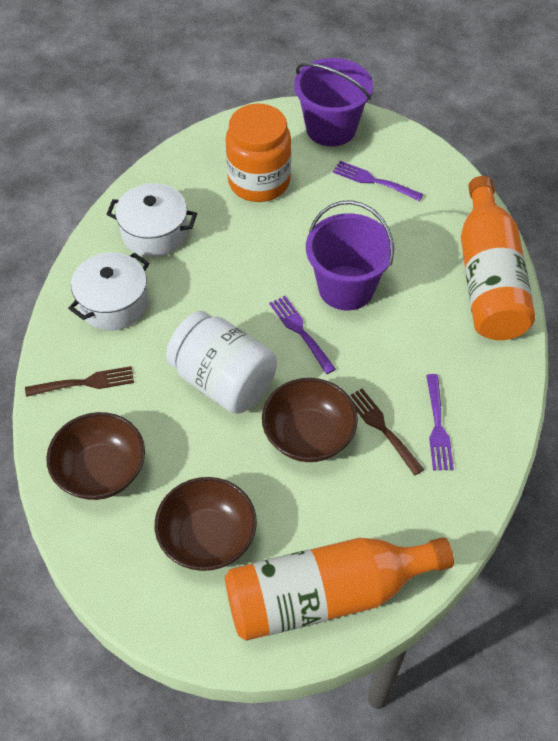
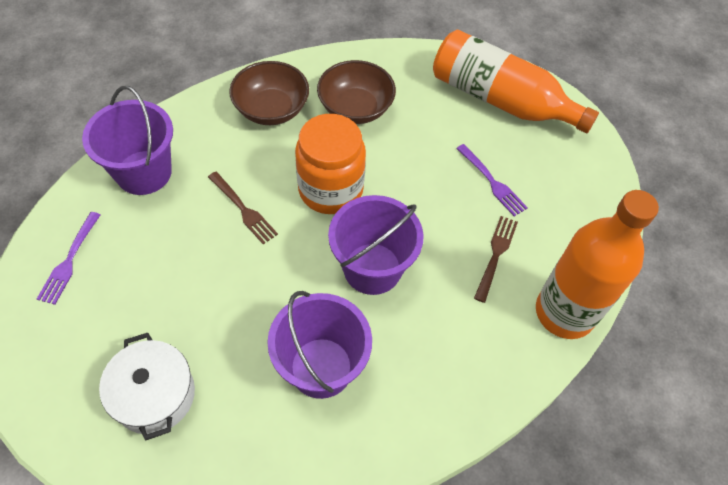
brown bowl: [46,412,145,500] [155,477,257,571] [262,378,358,462] = 3 -> [229,61,309,125] [317,60,396,124] = 2
purple bucket: [294,58,373,146] [306,200,394,310] = 2 -> [82,86,173,195] [267,291,372,399] [328,195,424,295] = 3
purple fork: [269,296,336,374] [333,161,423,201] [426,374,454,470] = 3 -> [37,212,100,305] [456,144,528,216] = 2
white jar: [166,311,277,414] = 1 -> none = 0
white pot: [68,252,149,330] [106,183,197,257] = 2 -> [99,333,195,440] = 1

